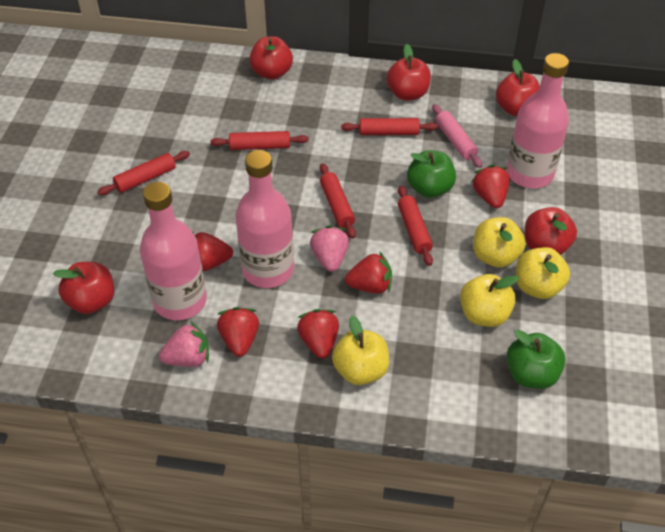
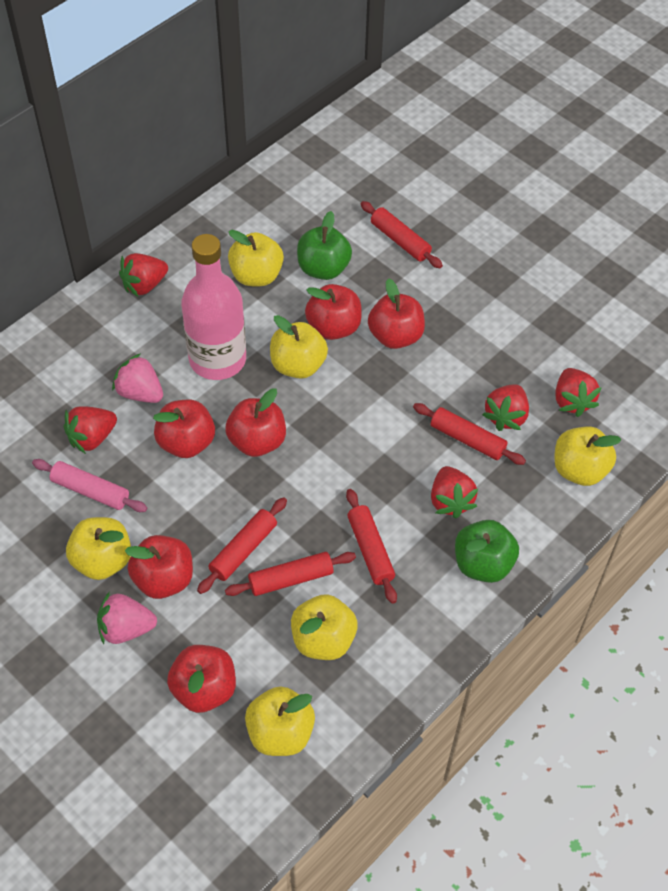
pink bottle: [140,182,207,320] [235,150,294,288] [507,53,569,188] = 3 -> [181,234,246,380] = 1
red apple: [53,262,114,314] [249,36,293,80] [387,44,431,101] [496,59,540,116] [525,207,577,255] = 5 -> [125,535,193,599] [153,400,215,458] [167,645,236,713] [225,388,286,457] [305,284,362,340] [368,278,425,349] = 6
yellow apple: [332,316,389,385] [460,274,519,327] [473,217,526,268] [516,247,570,299] = 4 -> [66,517,131,580] [228,230,284,286] [245,686,315,756] [270,315,328,379] [291,594,358,660] [554,427,622,486] = 6

